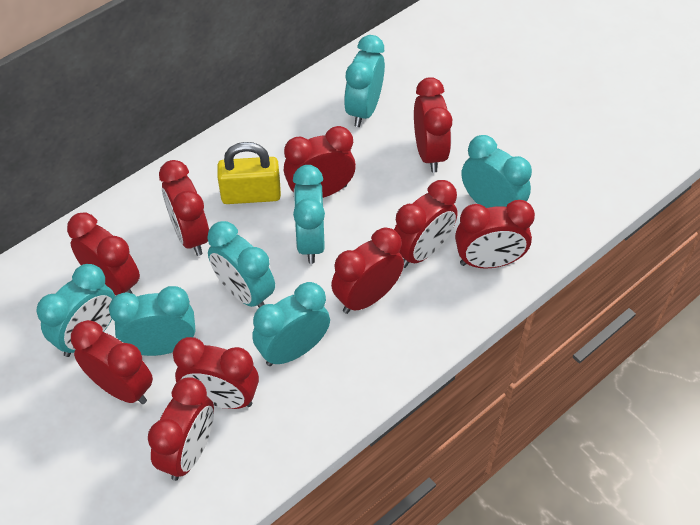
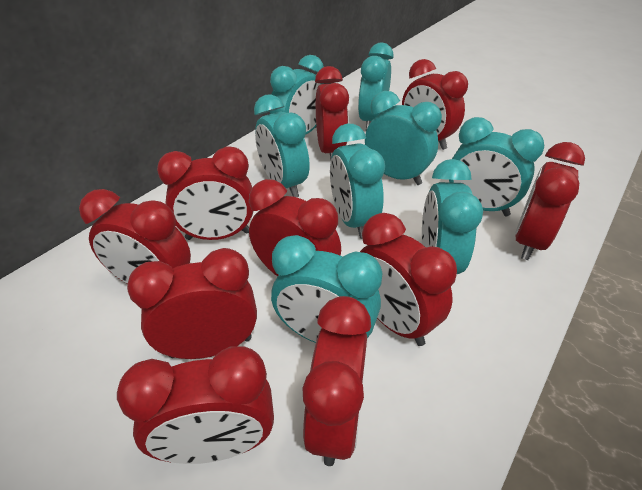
turquoise clock: [36,264,115,357] [109,286,195,356] [208,221,275,308] [252,282,330,366] [293,165,325,264] [344,35,385,127] [461,135,532,208] = 7 -> [254,94,310,197] [270,55,324,135] [271,235,382,343] [330,124,385,239] [358,43,393,130] [365,91,442,185] [422,159,483,274] [449,117,544,216] = 8
yellow padlock: [217,142,281,204] = 1 -> none = 0

